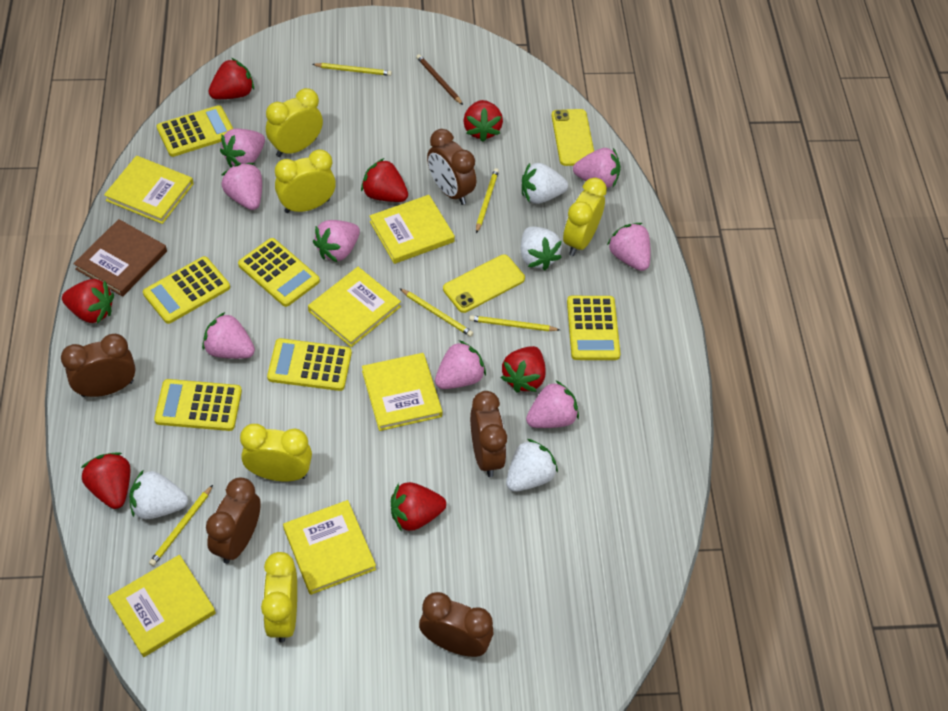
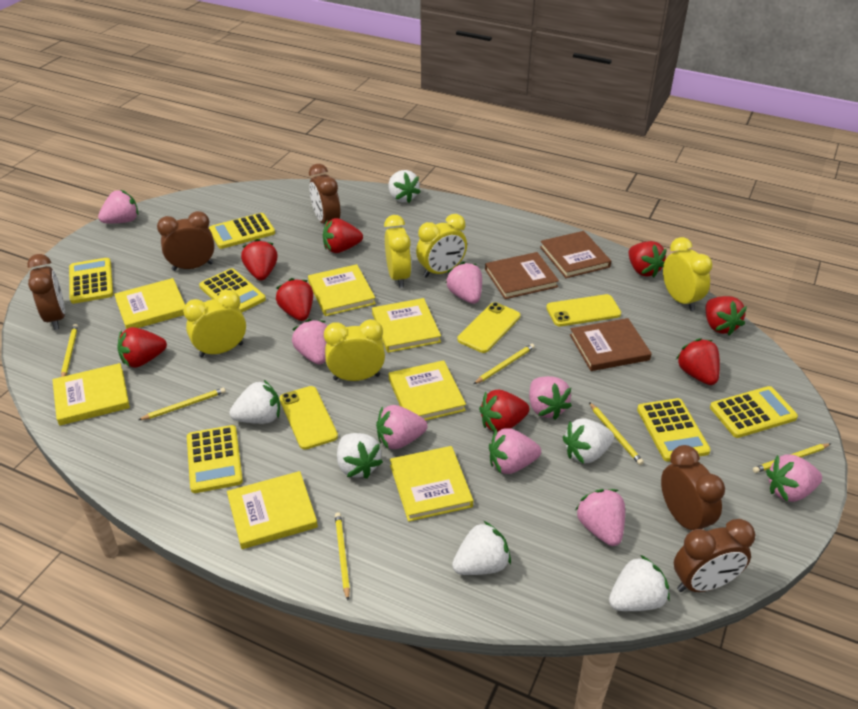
brown book: [73,219,167,297] = 1 -> [485,252,559,299] [540,231,611,278] [570,318,652,371] = 3
brown pencil: [416,54,463,105] = 1 -> none = 0
red strawberry: [62,279,114,324] [81,452,130,509] [208,58,254,99] [361,158,408,202] [391,482,446,532] [463,100,503,142] [501,346,546,393] = 7 -> [118,327,167,368] [241,239,278,281] [276,278,313,321] [323,218,363,253] [479,390,529,432] [628,241,667,277] [676,338,720,385] [706,296,747,336] = 8
white strawberry: [129,469,188,519] [506,439,558,492] [521,226,562,270] [522,163,568,204] = 4 -> [229,380,280,424] [337,433,383,479] [389,170,421,203] [452,521,511,575] [563,418,614,464] [609,555,670,611] = 6
yellow book: [104,156,194,224] [108,555,216,657] [283,500,376,595] [308,267,401,347] [362,353,443,431] [369,195,455,264] = 6 -> [52,363,130,426] [114,278,185,329] [227,471,318,549] [308,264,376,316] [372,298,441,353] [389,360,466,421] [390,446,473,522] = 7
yellow pencil: [149,485,213,566] [312,63,392,76] [399,288,473,337] [469,315,560,331] [476,168,499,233] = 5 -> [61,324,78,377] [138,388,226,420] [335,512,350,600] [474,344,535,384] [589,402,644,465] [753,443,831,473] = 6
yellow phone: [443,254,525,313] [552,109,594,166] = 2 -> [279,386,338,450] [457,302,520,353] [546,294,621,326] = 3

